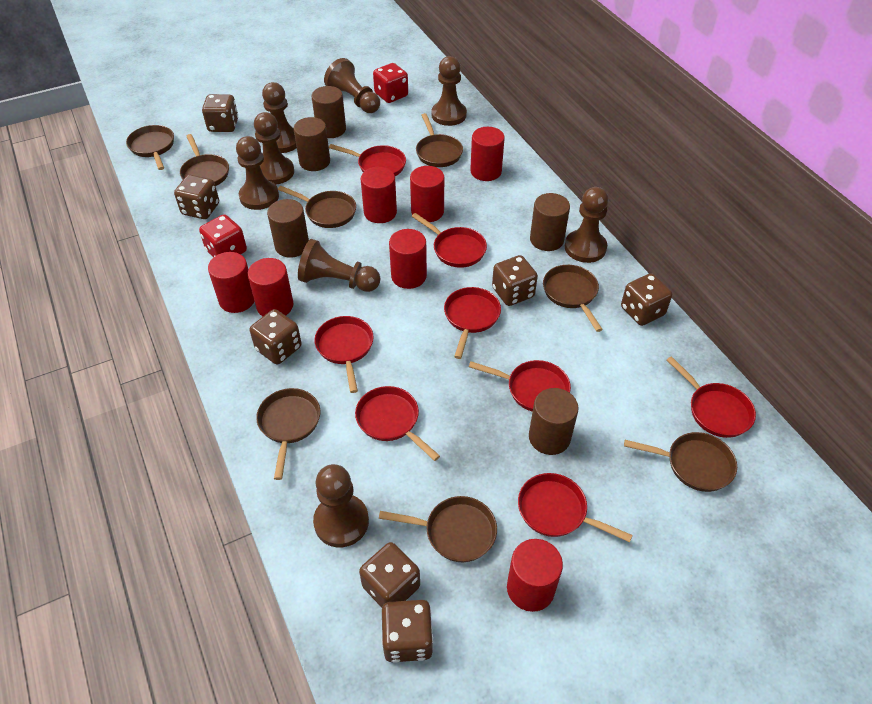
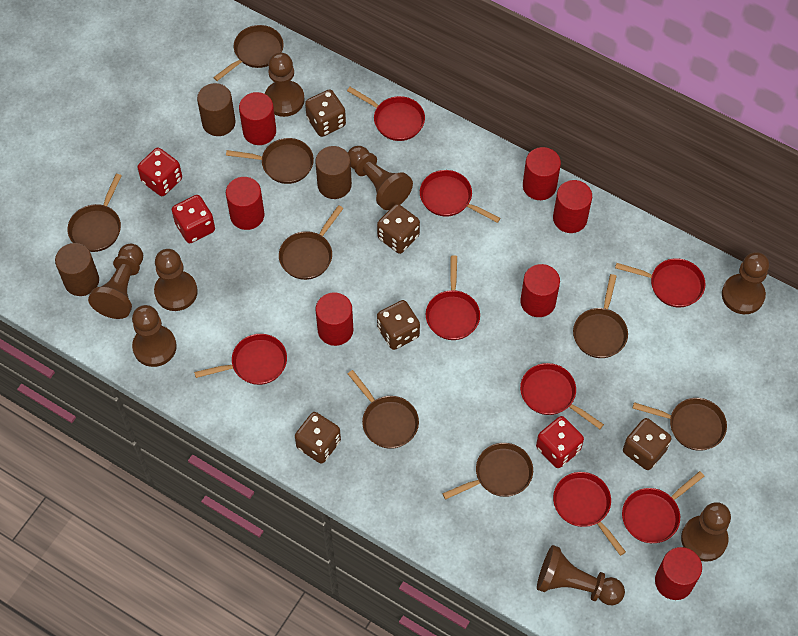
brown cylinder: [267,199,309,258] [294,117,330,171] [312,86,346,138] [529,388,579,455] [530,193,570,251] = 5 -> [55,243,99,296] [197,83,236,136] [315,146,352,199] = 3
brown dice: [174,175,219,219] [202,94,238,132] [250,309,302,365] [359,542,420,608] [382,600,433,663] [492,255,538,306] [621,273,672,326] = 7 -> [295,412,341,464] [305,89,346,137] [377,204,420,254] [377,300,420,350] [623,418,671,470] = 5
red dice: [199,214,247,258] [373,63,408,103] = 2 -> [137,148,182,196] [172,195,215,243] [536,416,584,468] = 3

